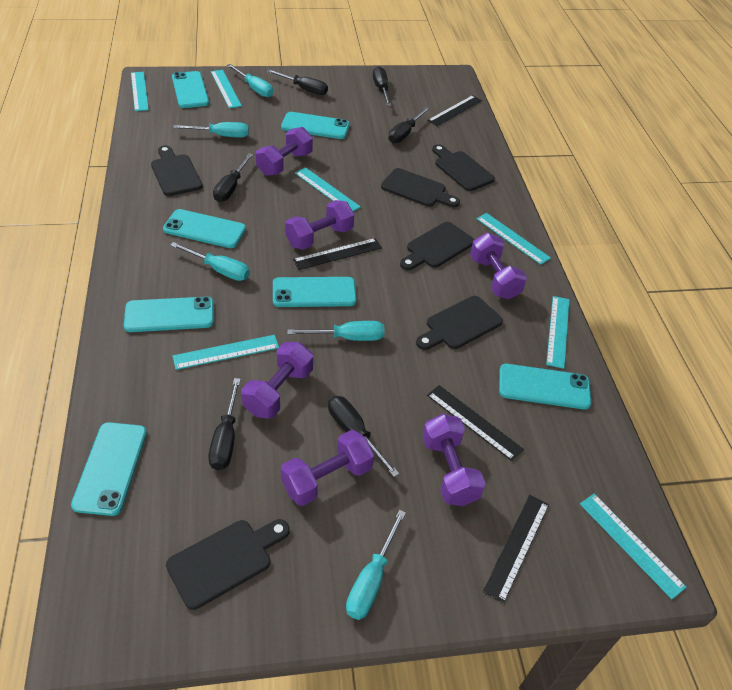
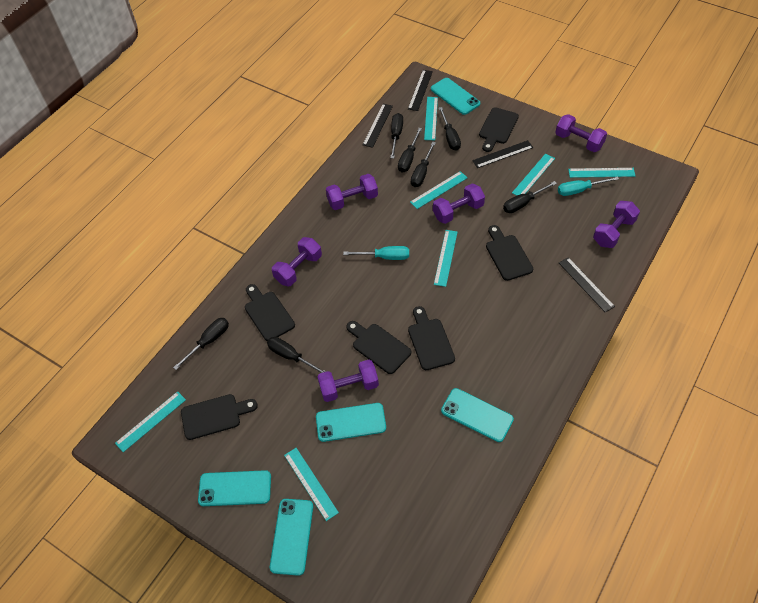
black screwdriver: [209,378,241,470] [213,153,253,202] [267,69,328,95] [328,396,400,477] [373,66,391,106] [388,107,430,144] = 6 -> [173,318,229,370] [267,337,326,373] [391,113,403,159] [398,128,422,173] [411,141,436,187] [439,107,461,151] [503,181,557,213] = 7
turquoise phone: [71,422,147,516] [124,297,214,332] [163,209,246,248] [172,71,209,108] [273,277,357,307] [281,112,350,139] [499,364,591,410] = 7 -> [198,470,271,506] [270,499,313,576] [316,403,386,442] [431,78,480,115] [441,388,514,442] = 5
turquoise screwdriver: [170,242,250,281] [173,122,249,137] [227,64,273,97] [287,321,385,341] [346,510,406,620] = 5 -> [343,246,409,260] [558,176,619,196] = 2

